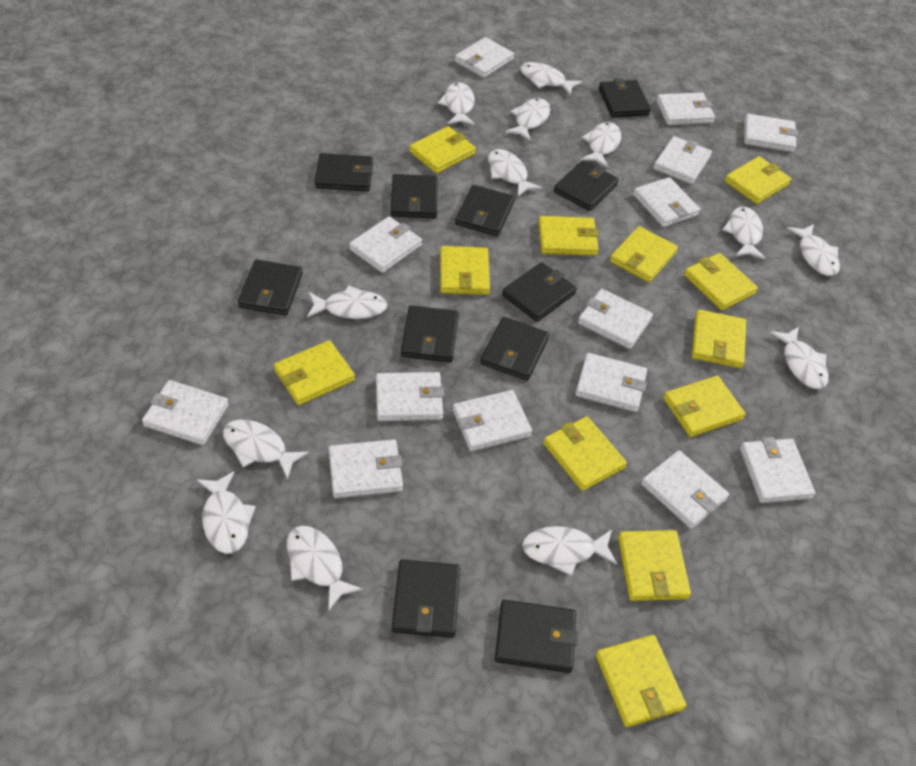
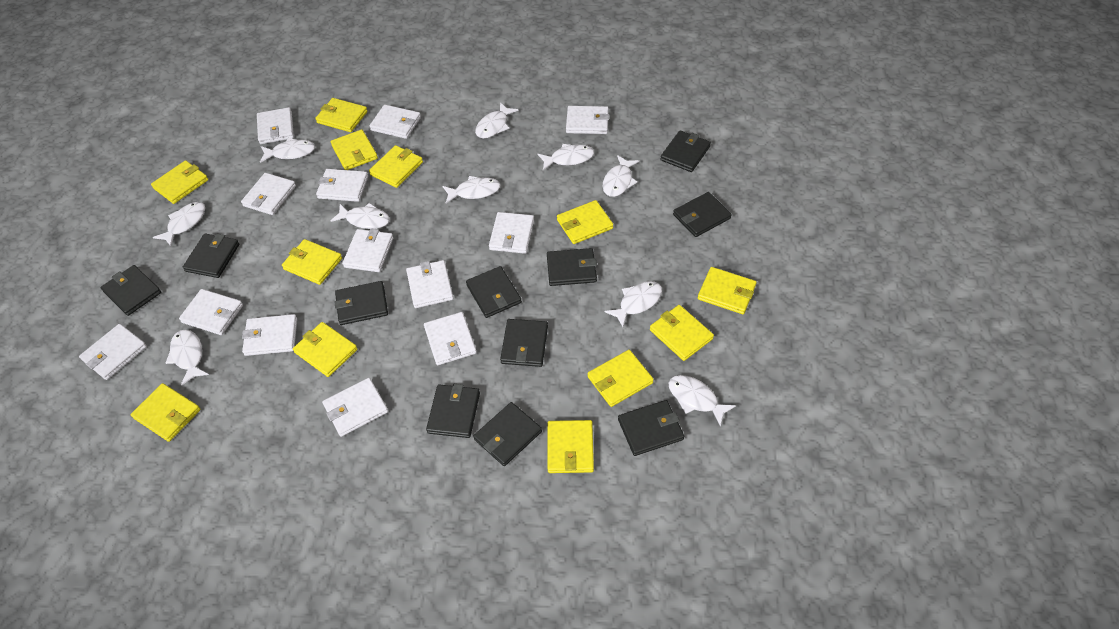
white fish: [197,471,256,554] [223,419,309,480] [287,526,363,611] [307,285,387,319] [438,82,475,125] [488,149,542,197] [505,98,550,141] [520,62,582,96] [522,526,617,576] [581,122,621,168] [723,207,765,260] [770,327,829,389] [787,224,840,276] = 13 -> [153,202,205,246] [166,330,209,386] [260,138,315,163] [331,203,390,229] [443,176,500,204] [475,102,518,138] [538,144,594,170] [603,155,639,197] [605,281,662,327] [668,375,736,426] = 10
white wallet: [142,380,229,445] [328,439,403,498] [349,216,422,273] [376,372,444,421] [453,390,532,452] [455,37,514,78] [575,353,647,412] [578,289,653,349] [633,177,700,227] [641,450,729,529] [653,136,712,184] [656,93,715,125] [740,437,815,503] [744,114,798,152] = 14 -> [79,324,147,380] [179,289,243,335] [241,173,296,215] [242,314,297,356] [257,107,294,144] [316,169,368,202] [322,378,388,437] [342,229,393,272] [370,105,421,139] [406,260,453,308] [424,312,477,365] [489,212,534,254] [566,106,609,134] = 13

